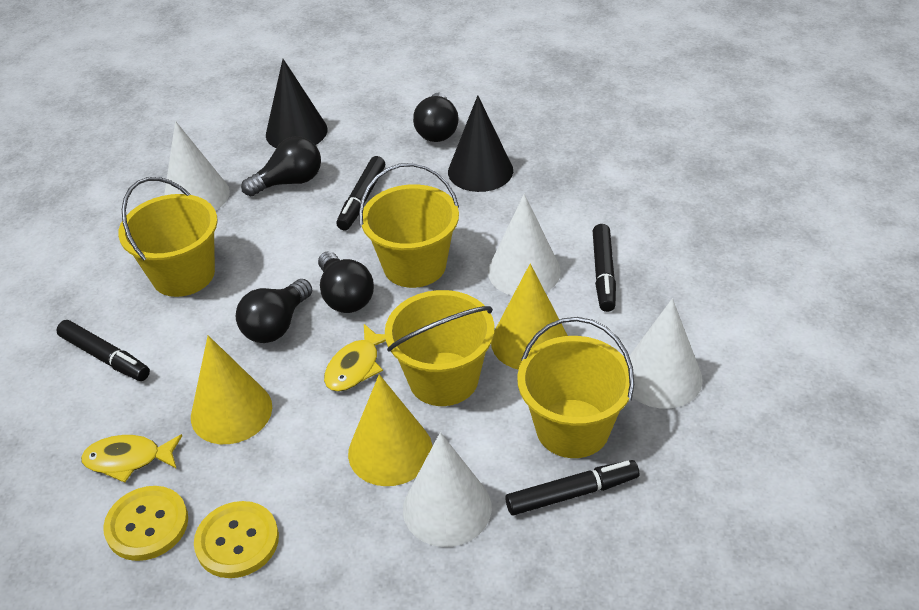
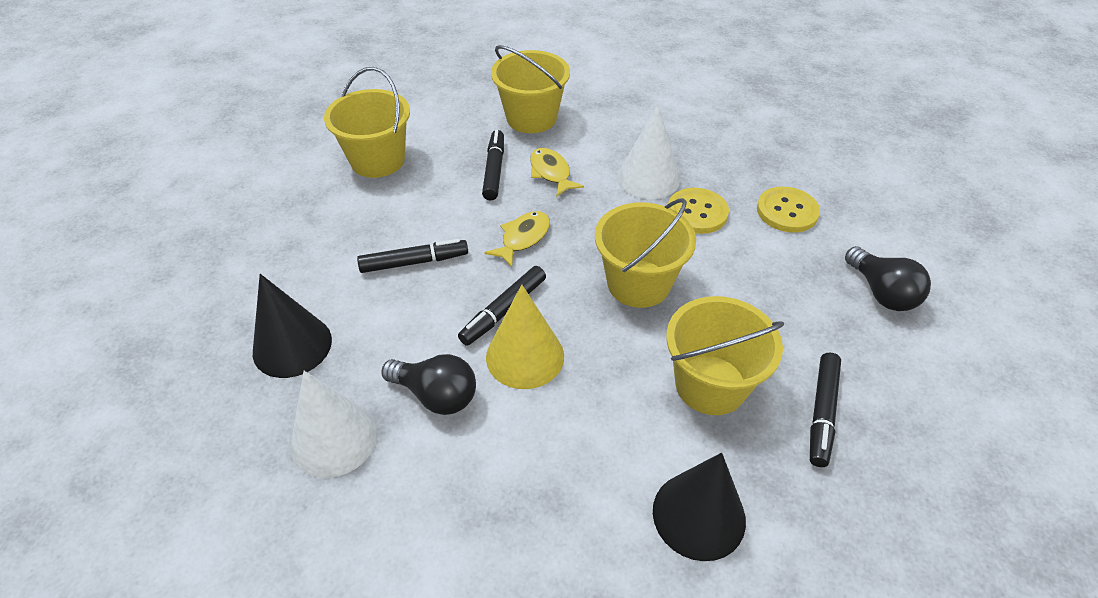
black light bulb: [236,279,312,343] [241,136,321,196] [318,251,374,313] [413,92,459,142] = 4 -> [382,354,476,415] [845,246,931,311] = 2
white cone: [164,121,230,211] [403,432,492,547] [488,194,561,296] [629,298,703,409] = 4 -> [291,371,378,478] [617,105,680,199] = 2
yellow cone: [191,335,272,444] [348,374,433,486] [491,264,568,370] = 3 -> [486,285,564,389] = 1

